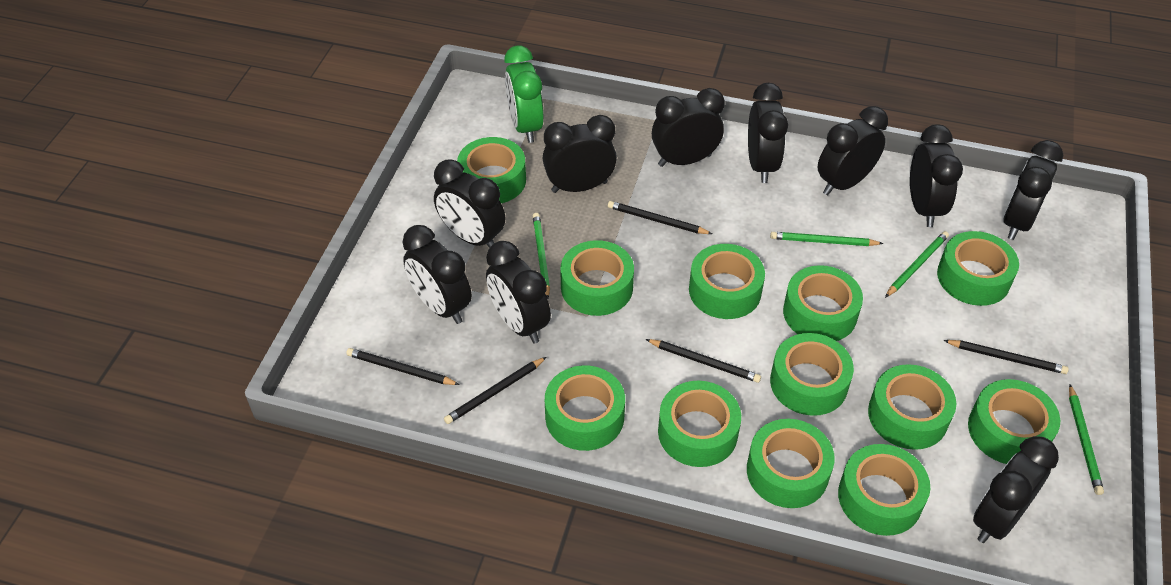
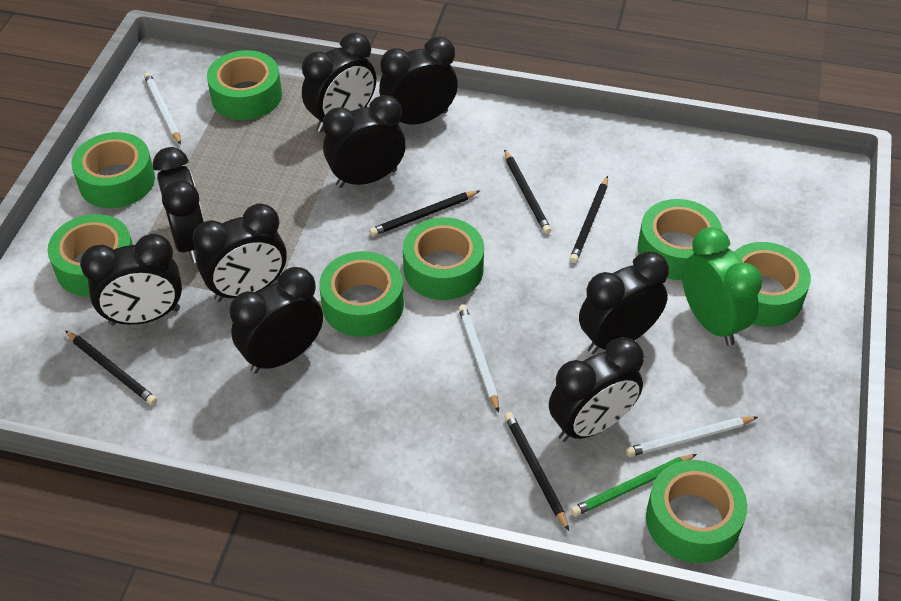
black clock: [402,225,472,324] [434,160,505,248] [486,241,551,344] [543,115,617,193] [652,88,725,167] [748,83,788,183] [818,106,888,195] [910,124,963,227] [973,436,1059,543] [1003,140,1063,240] = 10 -> [80,234,182,325] [153,147,205,263] [193,203,287,302] [230,267,323,374] [302,32,376,132] [323,95,406,188] [379,37,458,125] [549,337,644,442] [579,251,669,354] = 9
green pencil: [533,213,550,299] [770,232,884,246] [885,231,949,298] [1069,385,1104,495] = 4 -> [571,454,697,516] = 1
green tape: [457,137,526,203] [545,365,625,451] [560,240,634,316] [658,381,741,467] [689,244,765,319] [747,419,835,508] [770,333,854,416] [783,265,863,341] [838,444,930,536] [868,364,956,450] [937,231,1019,306] [968,379,1060,464] = 12 -> [47,214,133,297] [71,132,155,208] [207,50,282,120] [319,251,404,337] [403,217,484,300] [638,199,722,280] [646,460,747,563] [734,242,811,327] = 8
white pencil: none = 0 -> [144,73,181,145] [458,305,499,413] [626,416,758,457] = 3

